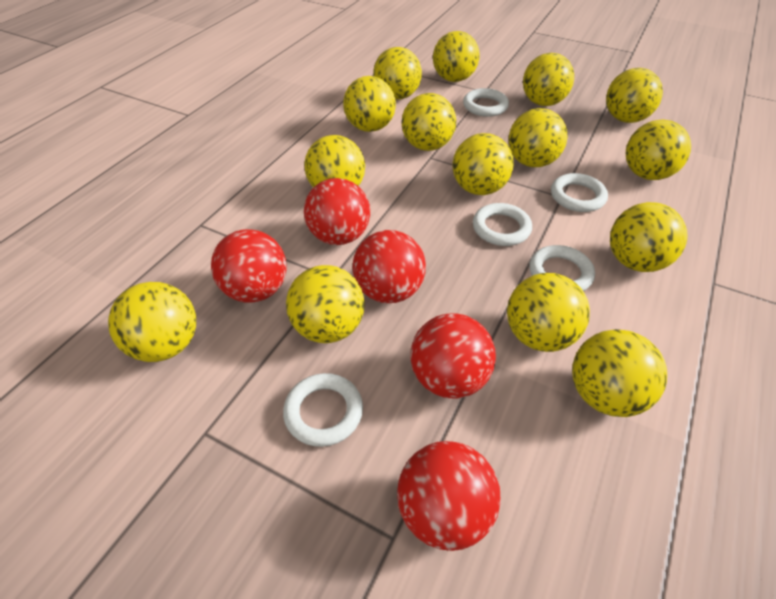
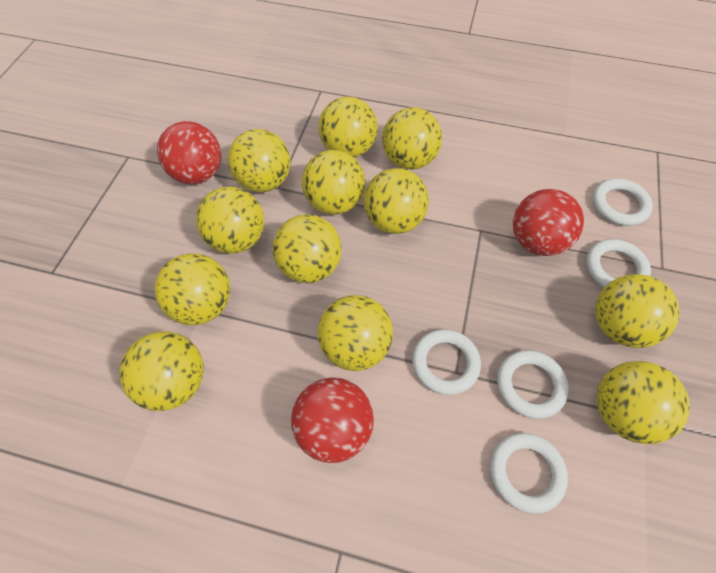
red ball: [211,229,287,303] [304,178,370,245] [353,230,426,303] [397,441,501,551] [410,313,496,399] = 5 -> [157,121,221,184] [291,377,374,463] [513,189,584,256] = 3
yellow ball: [108,282,196,362] [286,265,365,343] [304,135,365,188] [343,76,396,132] [373,47,422,100] [401,93,456,151] [433,31,480,82] [453,133,514,195] [507,273,590,352] [508,108,567,167] [523,53,574,106] [572,329,667,417] [606,68,663,123] [610,202,688,272] [626,120,691,180] = 15 -> [119,331,204,411] [154,253,230,325] [196,187,264,253] [228,129,290,193] [272,214,342,283] [302,150,365,215] [318,96,378,158] [318,295,393,371] [364,168,429,234] [382,107,442,170] [595,274,680,348] [596,361,690,444] = 12

